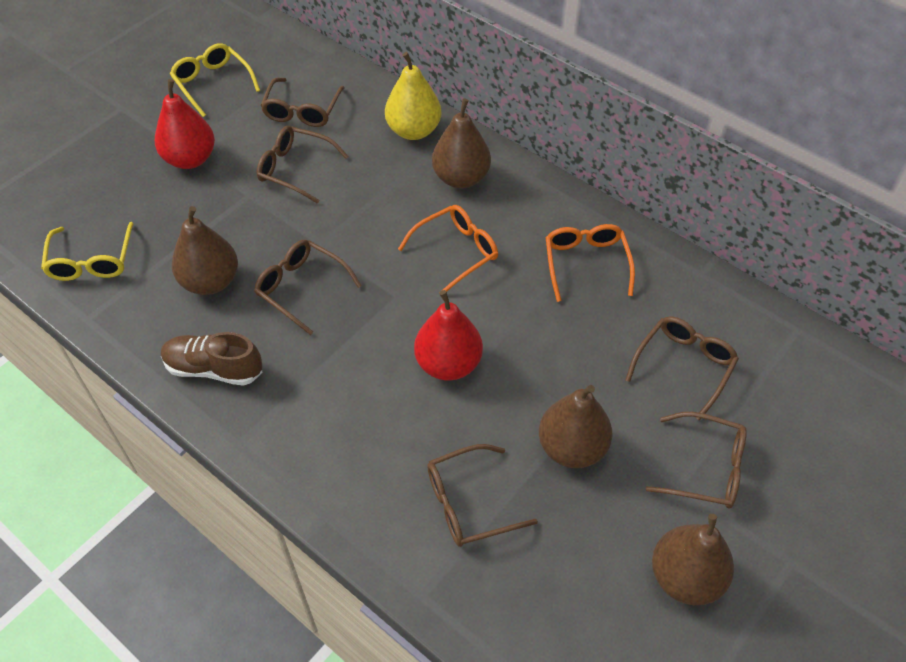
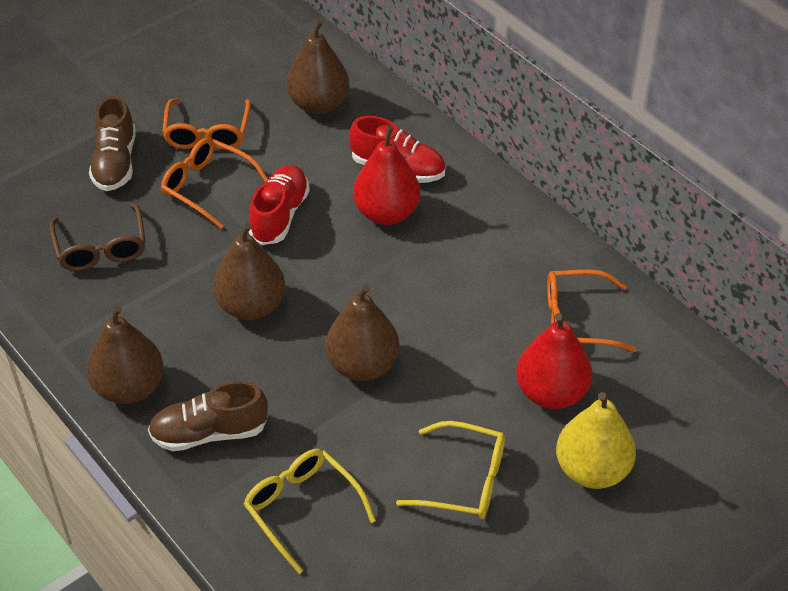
brown glasses: [254,240,362,335] [257,126,349,204] [260,78,344,127] [427,444,538,547] [625,316,739,421] [646,412,747,509] = 6 -> [49,203,145,271] = 1
brown shoe: [161,332,262,386] = 1 -> [89,96,136,191] [148,381,268,451] = 2
orange glasses: [398,205,498,293] [546,224,635,302] = 2 -> [161,137,269,229] [162,98,251,150] [547,270,637,352] = 3
red shoe: none = 0 -> [249,165,310,245] [349,116,445,183] = 2

